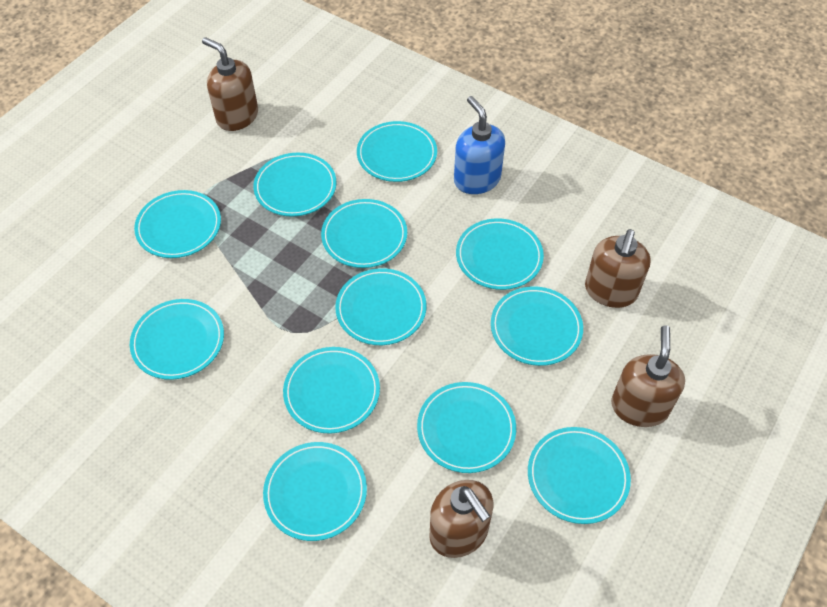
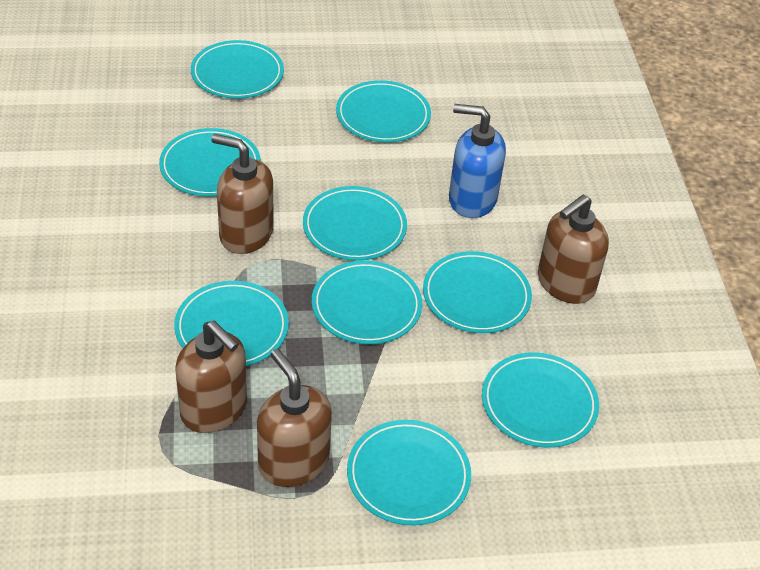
turquoise plate: [130,299,224,380] [134,190,221,258] [253,153,337,217] [263,442,367,541] [283,347,380,434] [321,199,407,268] [335,268,426,345] [357,121,437,182] [417,382,516,473] [456,219,544,290] [491,286,583,366] [528,427,631,524] = 12 -> [159,128,261,197] [174,281,289,366] [191,40,284,99] [303,186,407,261] [312,260,422,344] [336,80,431,142] [347,420,471,526] [423,251,532,333] [482,352,599,448] = 9

